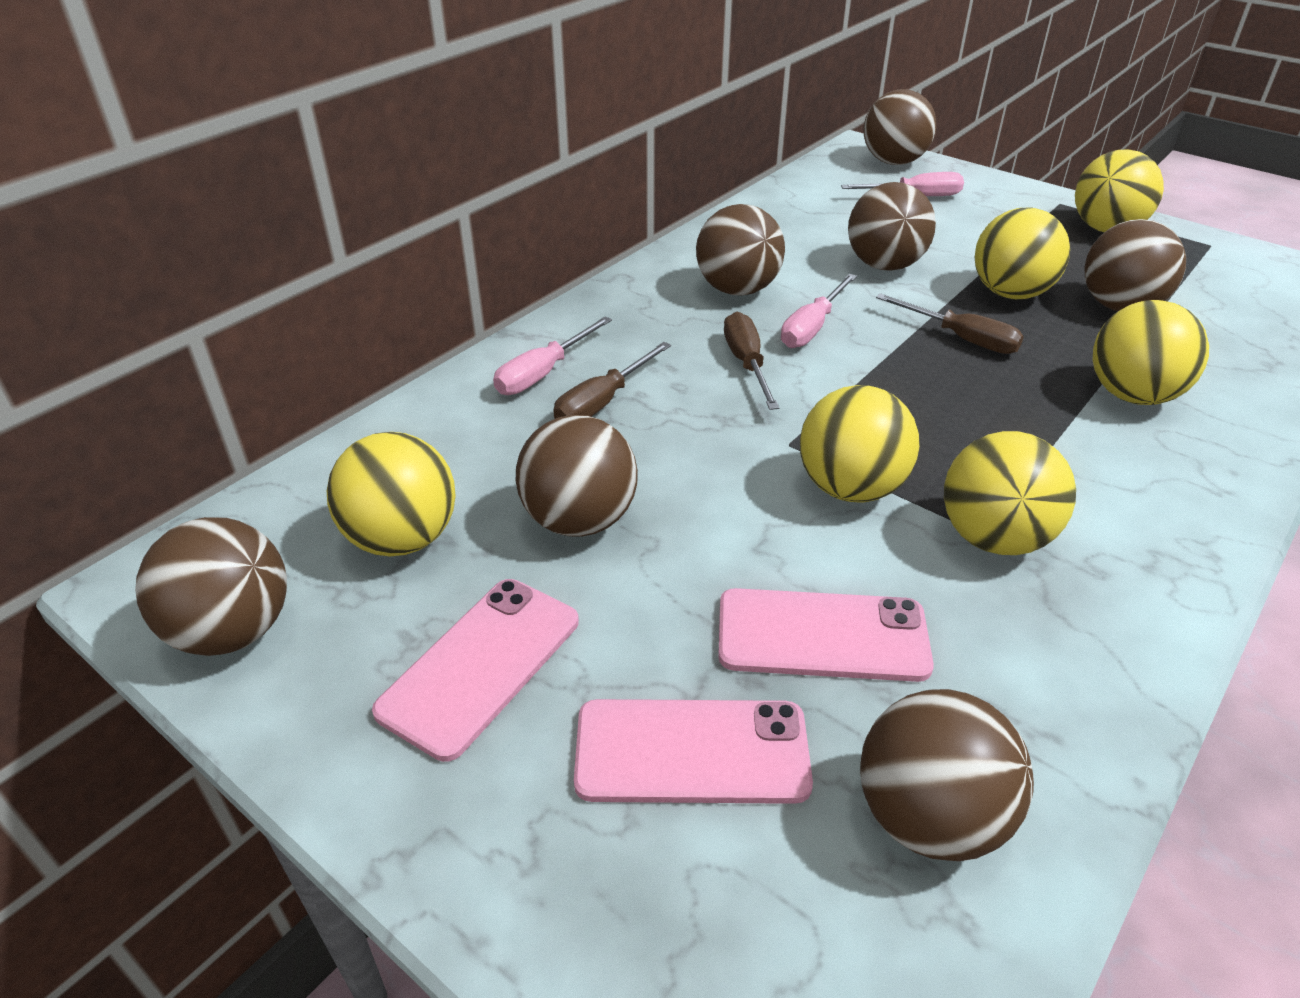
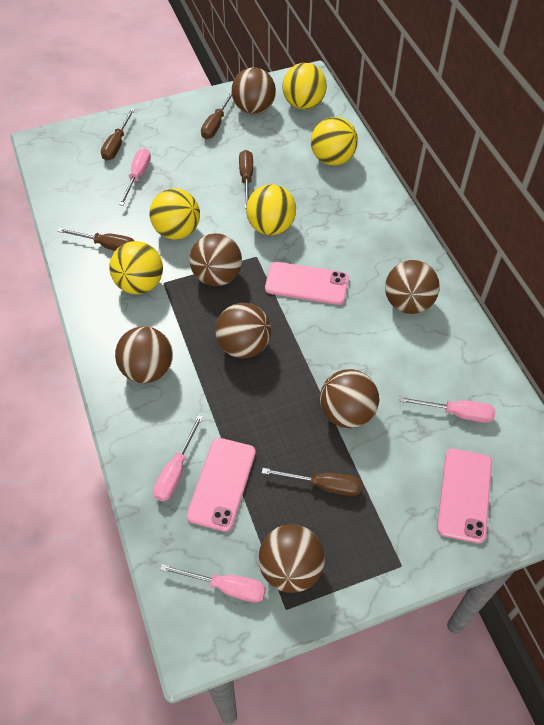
brown screwdriver: [553,342,671,419] [724,312,779,410] [876,293,1024,354] = 3 -> [57,228,134,251] [101,108,135,161] [201,92,232,139] [239,150,253,209] [262,468,362,496] = 5
pink screwdriver: [493,316,612,395] [781,274,857,348] [841,172,964,196] = 3 -> [119,148,151,206] [154,415,203,501] [160,564,266,602] [399,397,496,423] = 4
yellow ball: [327,432,456,556] [800,385,920,503] [944,431,1076,555] [974,207,1070,299] [1075,150,1164,232] [1093,300,1209,405] = 6 -> [109,241,163,294] [149,188,200,240] [246,184,296,235] [282,63,327,110] [311,117,358,165] = 5

